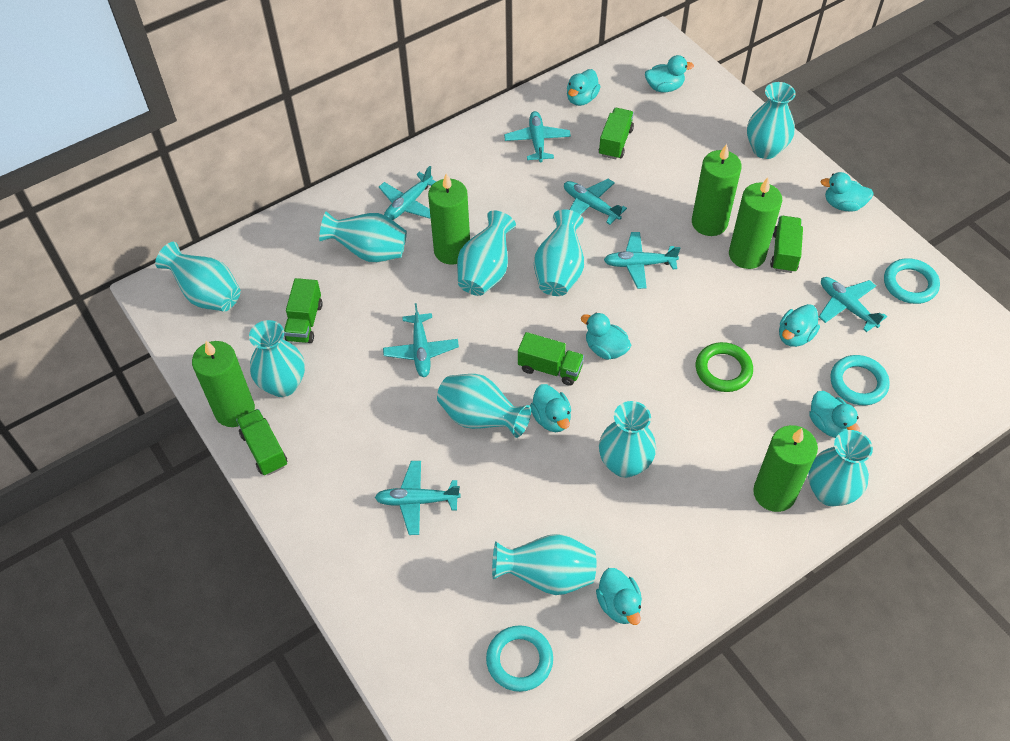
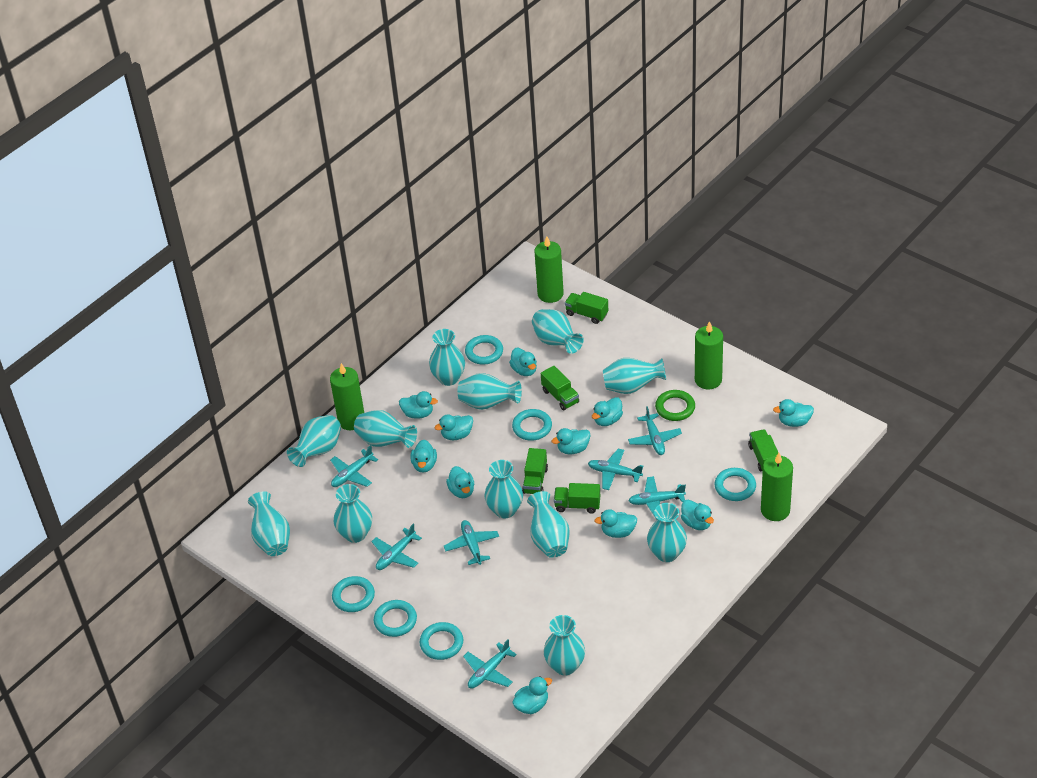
green candle: [192,341,255,427] [428,173,470,265] [692,144,742,236] [729,177,782,269] [753,425,818,512] = 5 -> [330,363,364,430] [535,236,564,303] [695,321,723,390] [761,453,793,521] = 4
turquoise duck: [530,384,571,432] [567,69,600,106] [581,312,631,360] [596,568,642,625] [645,55,694,92] [779,304,820,347] [809,391,860,438] [821,172,874,212] = 8 -> [399,391,438,419] [411,440,437,473] [435,414,473,440] [446,466,474,498] [509,348,537,376] [512,676,552,714] [552,428,591,455] [592,397,623,426] [594,509,637,538] [681,499,714,530] [773,399,814,427] = 11
turquoise ring: [486,625,553,692] [830,355,890,405] [884,258,940,304] = 3 -> [332,576,375,612] [374,600,417,637] [419,622,463,660] [465,335,503,365] [512,409,552,441] [715,468,756,501] = 6
turquoise vase: [155,242,241,312] [249,320,305,397] [319,211,407,263] [437,374,531,438] [457,211,516,296] [492,534,596,595] [534,210,584,296] [599,401,656,478] [747,82,796,159] [808,430,873,506] = 10 -> [248,491,290,556] [287,415,341,467] [334,484,372,543] [354,410,417,448] [429,329,465,386] [457,373,522,410] [485,460,523,518] [527,491,570,558] [532,309,584,354] [544,615,585,675] [603,358,666,394] [647,503,687,562] = 12

